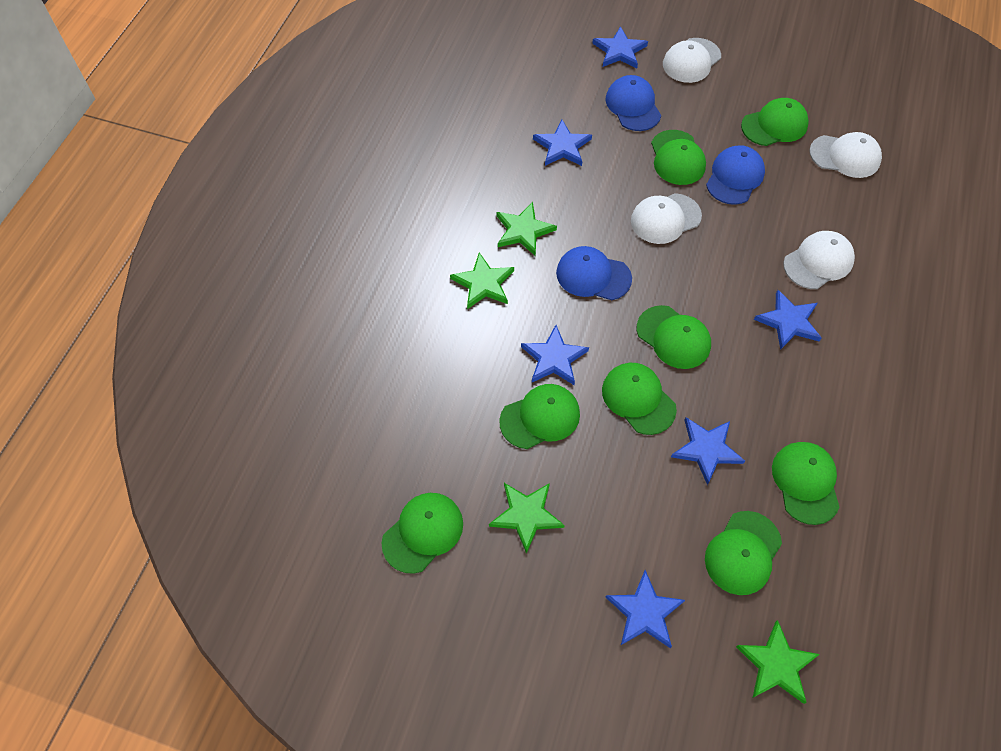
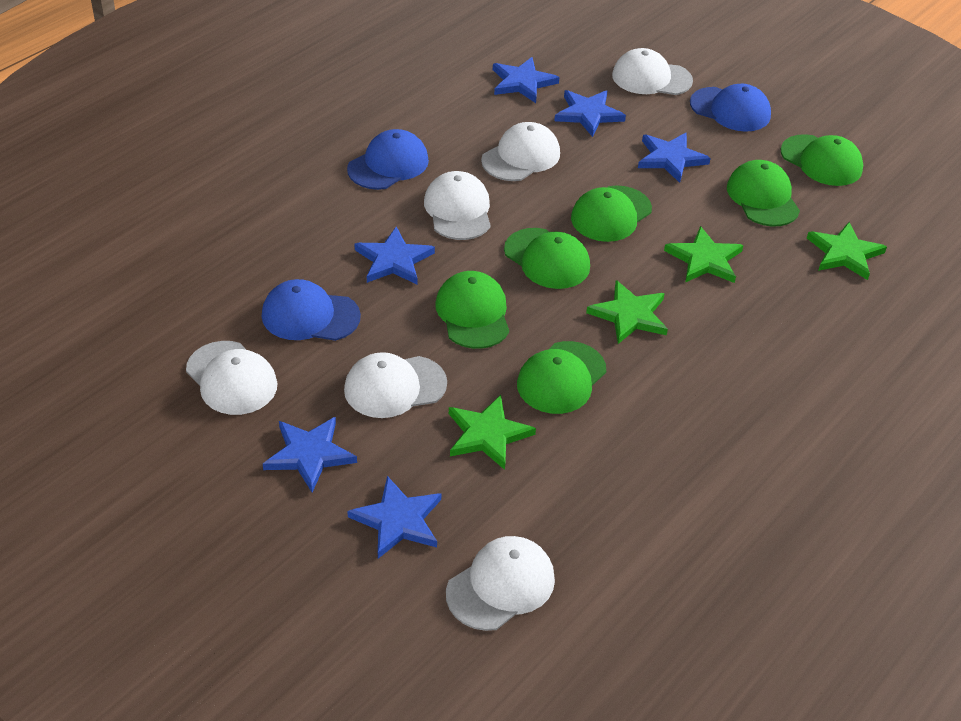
green cap: [382,493,463,574] [499,384,580,449] [602,363,677,435] [637,305,711,369] [651,130,706,185] [705,511,782,595] [741,98,809,146] [772,442,840,525] = 8 -> [435,271,509,349] [504,228,590,289] [517,341,606,414] [571,185,652,242] [727,160,800,226] [780,134,863,186] = 6
white cap: [631,193,702,244] [663,38,721,83] [783,231,855,289] [809,132,882,178] = 4 -> [186,341,277,415] [344,352,447,418] [424,171,491,240] [446,536,555,631] [481,122,560,181] [612,48,693,95] = 6

